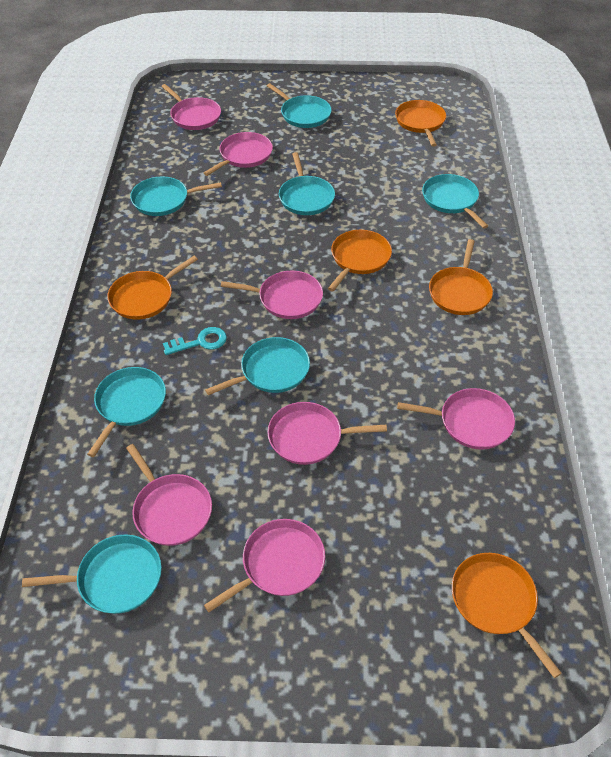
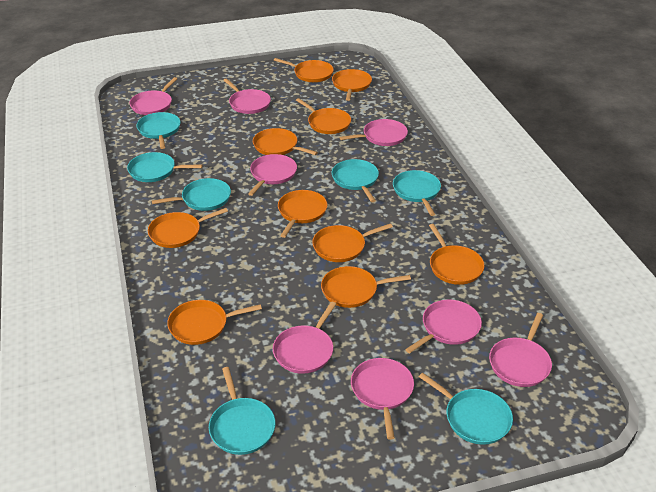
orange pan: [107,256,198,320] [328,230,392,291] [395,100,446,147] [429,239,493,315] [452,553,562,678] = 5 -> [148,208,228,248] [167,300,262,345] [253,128,318,155] [274,58,334,82] [278,190,327,238] [296,98,351,134] [312,223,393,262] [321,266,411,308] [332,69,372,101] [429,224,484,285] = 10
pink pan: [126,444,212,546] [161,84,221,130] [204,132,273,176] [204,519,325,612] [221,271,323,319] [267,402,387,465] [397,388,515,450] = 7 -> [129,77,177,115] [223,78,271,114] [248,154,297,196] [273,301,336,374] [339,119,408,146] [351,358,414,440] [405,300,482,353] [489,313,552,387] = 8
turquoise key: [163,327,227,355] = 1 -> none = 0

